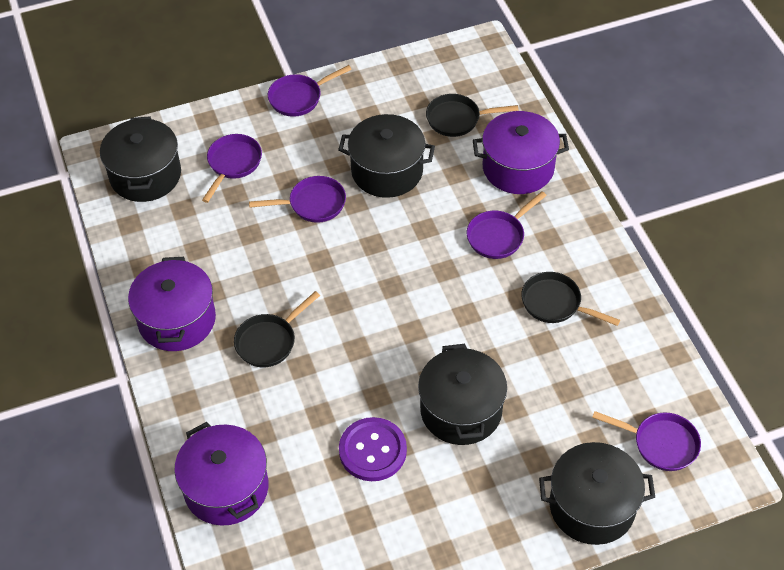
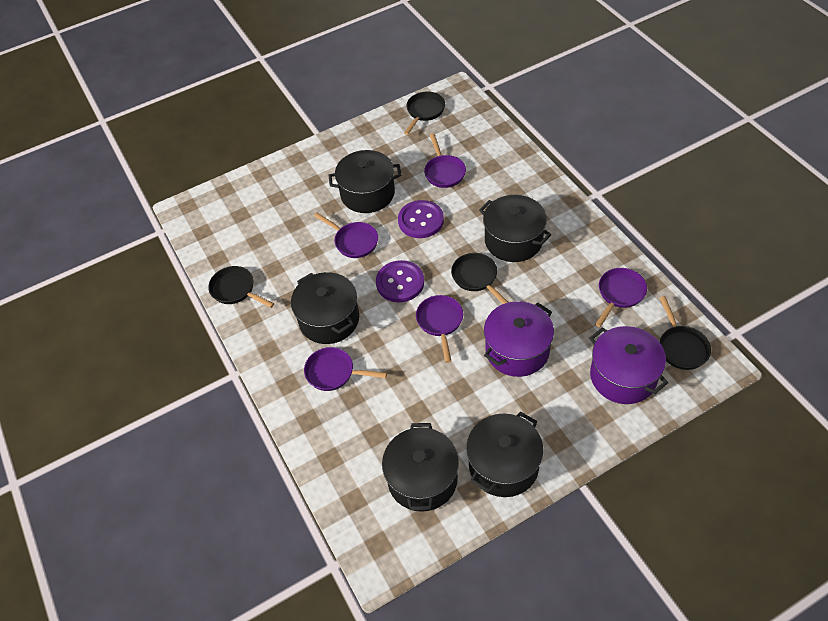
black pan: [234,291,320,367] [426,94,519,137] [521,272,620,326] = 3 -> [208,266,274,308] [404,92,445,135] [451,253,508,304] [660,296,711,370] = 4
black pot: [100,116,181,202] [338,114,435,198] [418,344,507,445] [539,442,655,545] = 4 -> [291,272,359,344] [329,150,402,213] [382,423,459,512] [466,412,544,497] [479,195,551,262] = 5
purple button: [339,417,407,481] = 1 -> [376,260,424,302] [398,200,444,238] = 2
purple pot: [128,257,216,351] [174,422,268,526] [473,111,569,194] = 3 -> [484,301,554,377] [589,326,668,404] = 2

